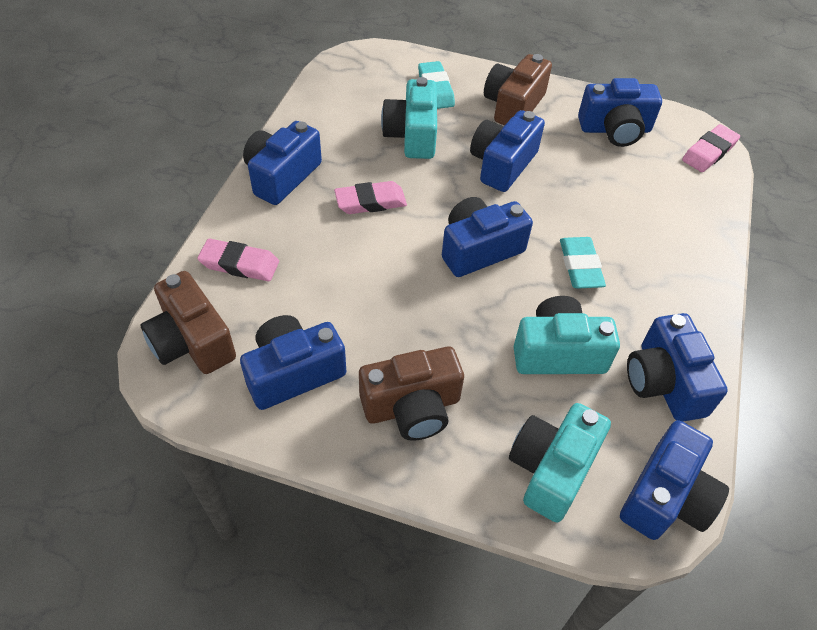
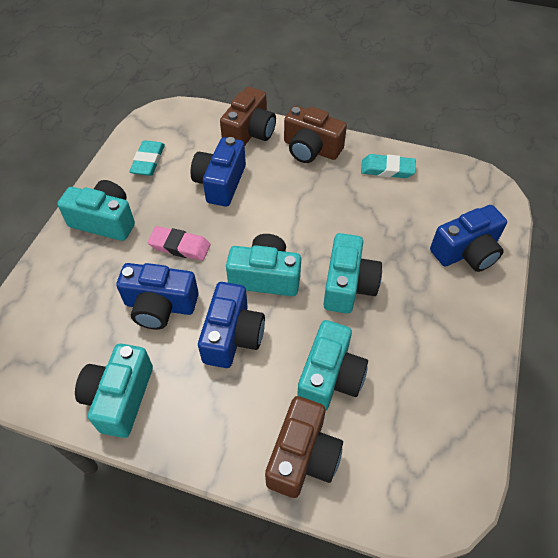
blue camera: [240,315,346,410] [243,121,322,205] [442,197,533,277] [470,110,545,192] [578,78,662,147] [620,420,729,540] [627,313,728,422] = 7 -> [116,263,199,330] [191,137,246,207] [198,282,265,368] [430,205,507,272] = 4
pink eraser: [197,239,279,281] [334,181,407,214] [682,124,740,172] = 3 -> [147,226,210,261] = 1
turquoise camera: [381,77,437,159] [509,403,611,522] [514,296,620,374] = 3 -> [57,180,135,241] [75,344,153,438] [226,234,301,296] [297,320,368,411] [323,233,382,314] = 5

